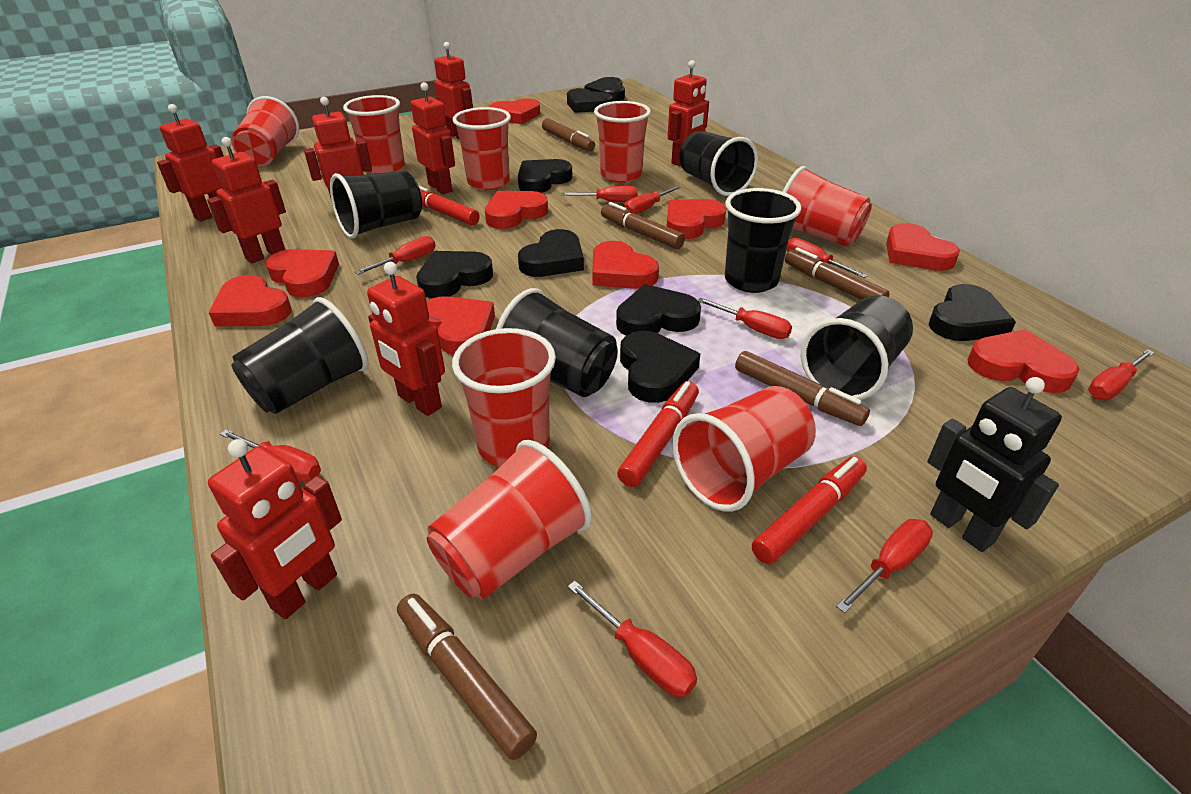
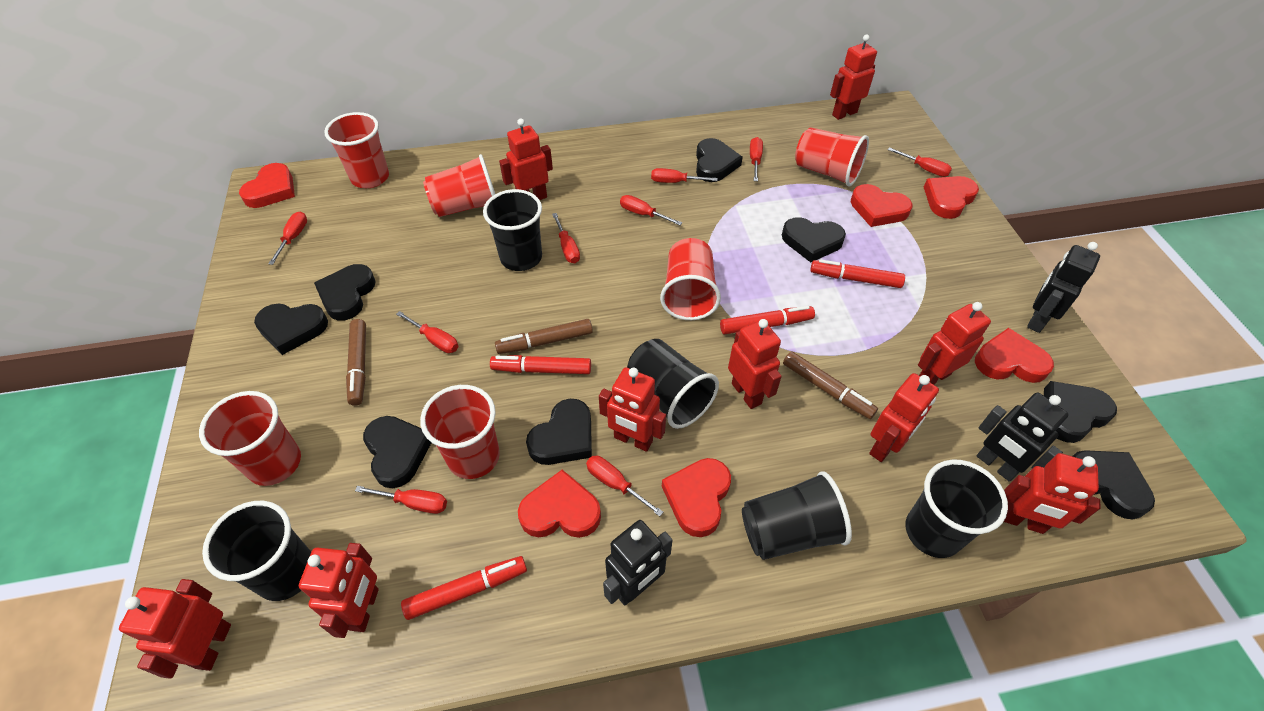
black cup: [231,297,368,414] [330,171,422,239] [496,288,618,397] [679,131,758,196] [725,188,801,293] [801,295,913,400] = 6 -> [202,501,311,601] [483,189,542,271] [627,339,719,429] [742,471,852,560] [906,460,1008,558] = 5
black robot: [928,377,1062,552] = 1 -> [603,520,672,606] [977,392,1069,482] [1027,242,1100,333] = 3
brown marker: [397,593,537,760] [542,118,595,151] [601,202,685,249] [735,351,870,426] [785,247,890,300] = 5 -> [346,319,366,406] [495,319,593,354] [783,351,878,419] = 3
red cup: [232,96,299,166] [343,95,405,174] [427,440,592,600] [452,107,511,190] [452,328,556,467] [594,101,651,183] [673,386,816,512] [783,166,872,247] = 8 -> [199,391,301,486] [324,112,389,188] [420,385,500,479] [423,154,495,217] [660,238,721,320] [795,127,869,187] = 6
red heart: [209,275,292,326] [266,249,339,297] [426,296,495,355] [485,191,548,229] [489,98,540,124] [592,241,659,289] [666,199,726,239] [886,223,960,271] [967,329,1079,393] = 9 -> [239,163,295,208] [518,470,601,538] [662,458,731,537] [851,184,913,227] [924,176,979,219] [975,328,1054,383] = 6
red marker: [418,185,480,225] [617,381,699,487] [752,456,867,564] = 3 -> [401,556,527,620] [490,355,591,374] [720,306,815,335] [810,259,905,288] = 4
red robot: [157,104,224,221] [207,137,286,263] [208,439,342,619] [304,97,372,206] [367,262,445,416] [411,82,455,194] [434,42,473,139] [668,60,709,166] = 8 -> [119,579,231,679] [299,543,379,638] [499,118,553,200] [599,367,666,452] [728,319,782,409] [830,34,877,120] [869,373,939,462] [918,302,991,385] [1004,453,1101,534] = 9

